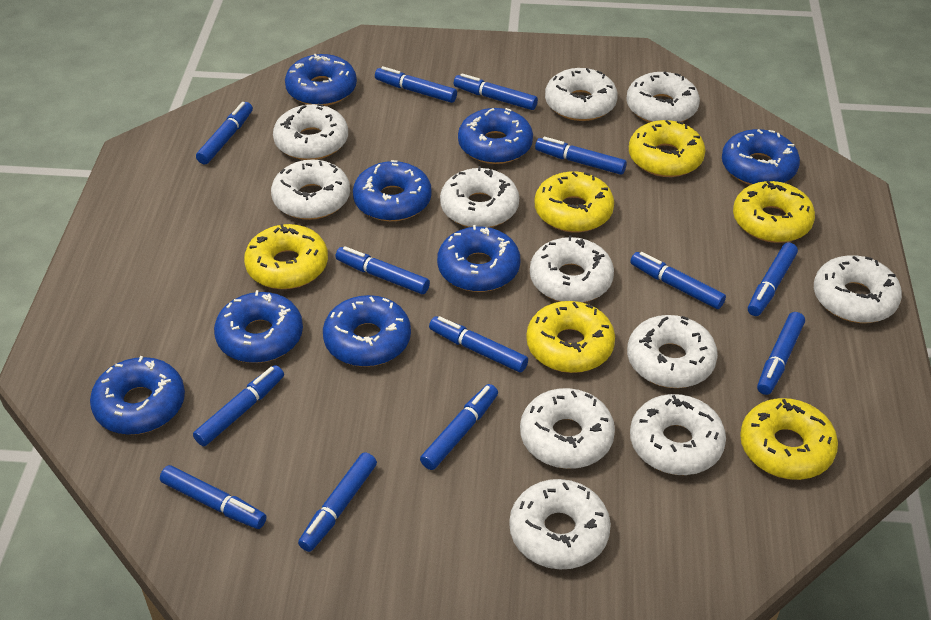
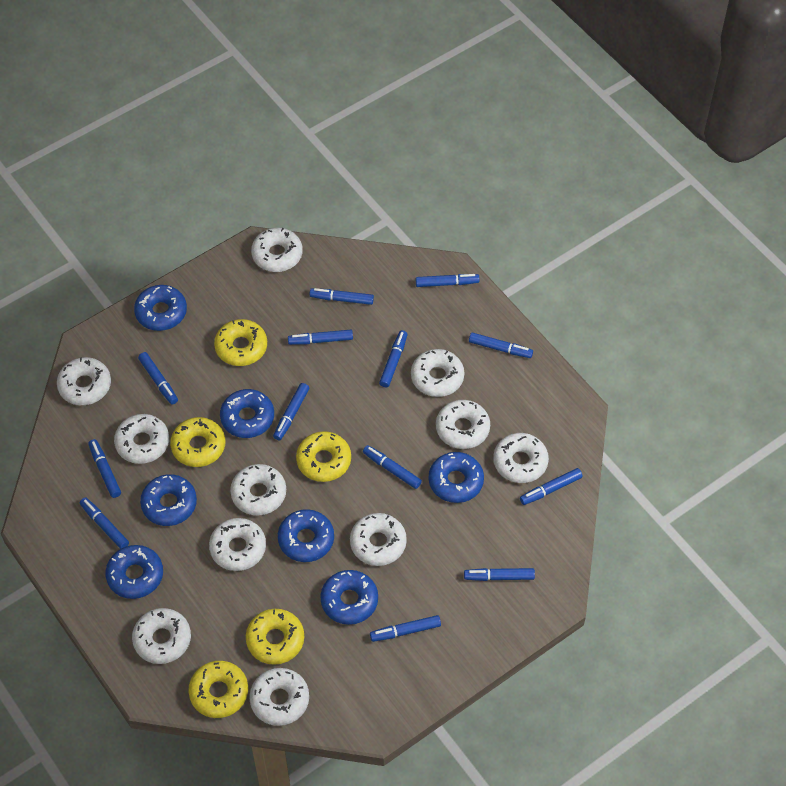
blue donut: [90,356,185,435] [214,290,303,363] [285,54,357,106] [323,295,411,367] [353,160,432,221] [437,225,520,292] [458,108,533,164] [722,129,800,185] = 8 -> [105,545,163,599] [134,285,187,331] [140,474,197,526] [220,389,274,438] [278,509,334,562] [320,570,378,625] [429,452,484,503] = 7
yellow donut: [244,224,328,289] [526,301,615,373] [535,172,614,232] [629,120,705,177] [733,181,815,243] [740,398,838,480] = 6 -> [170,417,225,467] [188,661,248,718] [214,319,267,366] [246,609,304,665] [296,431,351,482] = 5

